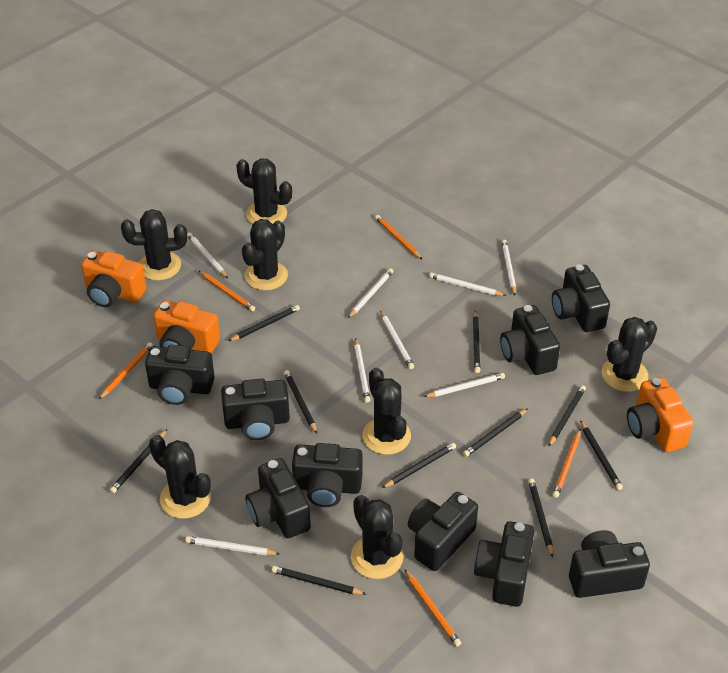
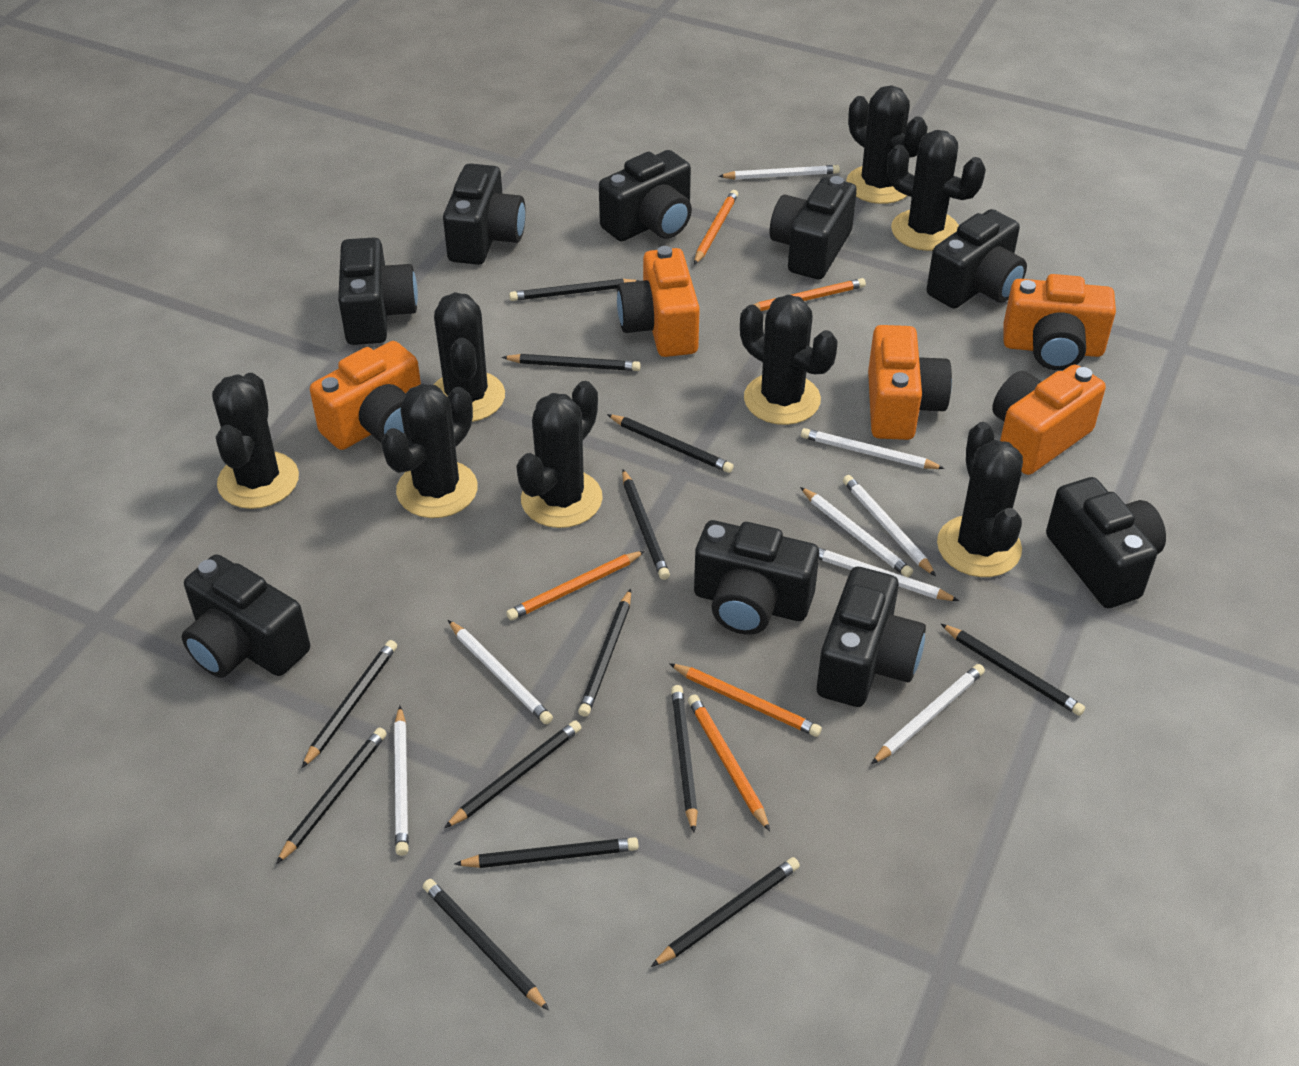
black cactus: [121,209,187,280] [149,435,211,519] [236,158,292,224] [242,219,288,290] [351,495,403,579] [363,368,411,455] [601,317,657,392] = 7 -> [212,373,299,509] [381,383,478,518] [434,292,505,422] [516,381,603,528] [740,294,837,425] [846,85,928,204] [887,130,986,251] [937,422,1023,577] = 8
black pencil: [110,429,167,493] [229,305,300,341] [272,566,366,595] [284,370,317,434] [382,443,456,488] [463,409,527,457] [473,310,480,373] [528,479,553,558] [548,385,586,447] [580,420,623,490] = 10 -> [276,727,387,864] [302,640,397,768] [423,879,549,1011] [444,720,582,828] [455,837,639,868] [502,354,641,371] [509,279,639,301] [578,589,631,717] [607,414,734,473] [622,469,670,580] [651,857,800,967] [671,685,698,832] [941,624,1085,716] = 13
orange camera: [81,250,147,307] [153,300,220,353] [627,377,694,452] = 3 -> [310,341,421,450] [617,246,700,357] [868,325,952,440] [992,365,1106,475] [1003,274,1116,370] = 5

